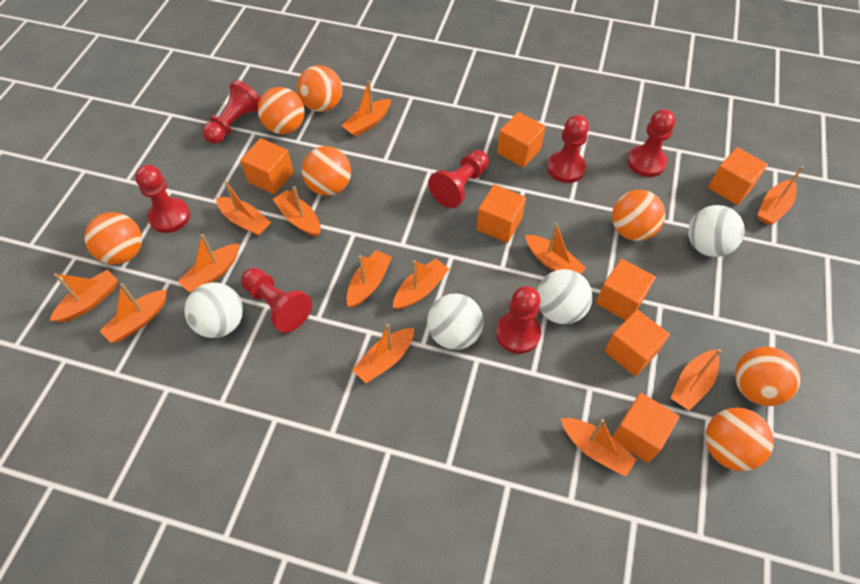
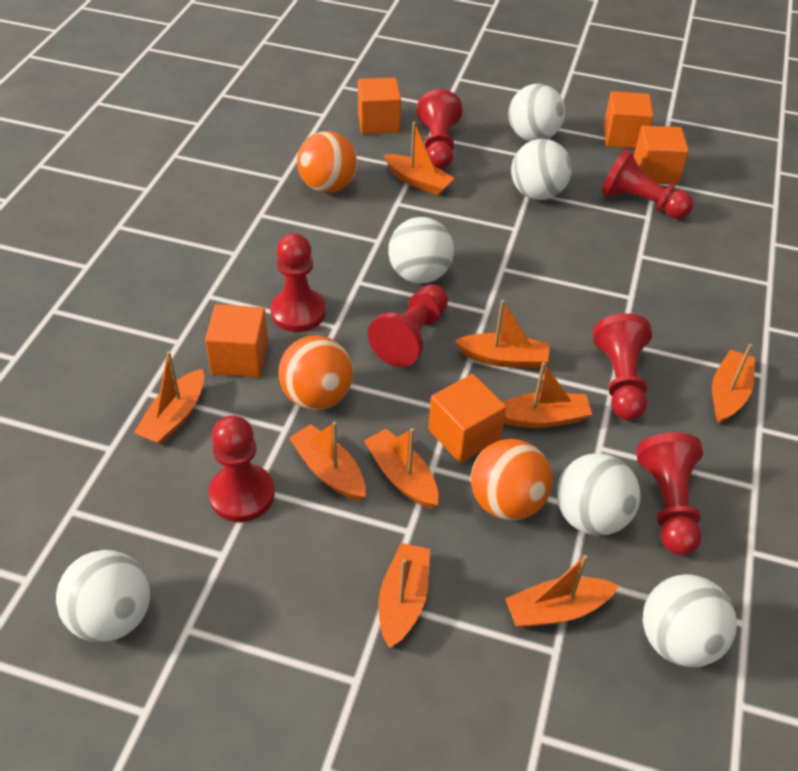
orange ball: [85,212,142,264] [258,87,305,134] [297,65,342,112] [302,146,351,196] [612,190,665,241] [705,408,774,471] [735,347,801,406] = 7 -> [279,336,353,410] [297,131,357,193] [471,439,553,520] = 3
orange boat: [50,269,118,322] [100,283,167,343] [178,234,239,293] [216,181,271,236] [273,186,321,237] [341,80,391,137] [346,250,392,308] [352,324,414,383] [393,259,449,310] [525,223,586,274] [561,418,637,477] [671,349,721,411] [758,166,804,225] = 13 -> [134,351,204,445] [289,422,366,501] [364,428,439,509] [379,543,430,648] [384,122,455,195] [455,300,550,369] [503,362,592,428] [505,555,619,628] [712,344,755,423] = 9
orange cube: [240,138,294,194] [477,184,526,243] [497,112,545,168] [596,258,656,320] [604,310,670,376] [612,393,680,463] [708,147,768,205] = 7 -> [205,304,268,378] [358,78,401,134] [428,374,507,463] [604,91,654,149] [634,126,689,185] = 5
white ball: [184,283,243,338] [427,293,483,350] [537,269,592,324] [688,205,745,257] = 4 -> [56,550,150,642] [388,217,454,283] [508,84,565,141] [511,139,572,200] [557,453,641,536] [643,574,737,667] = 6

